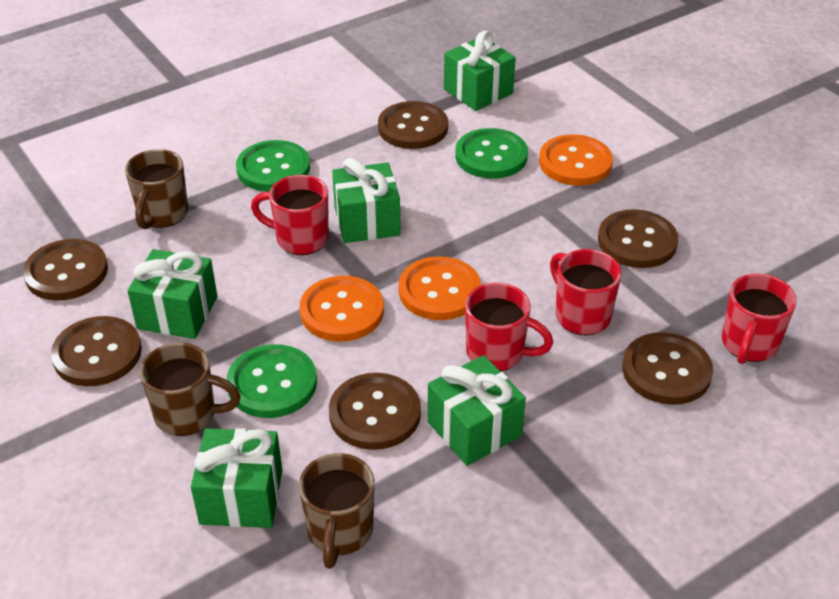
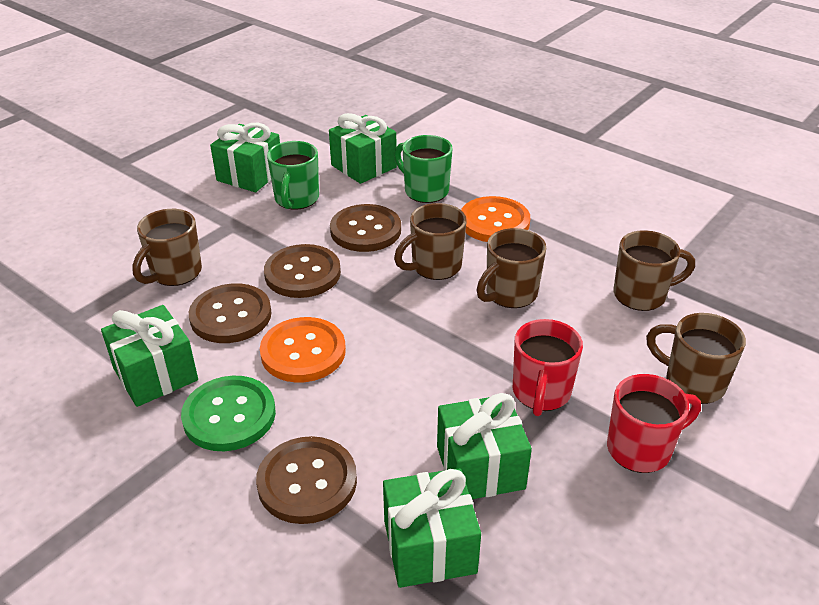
brown button: [23,239,108,301] [51,316,142,386] [329,373,421,450] [378,101,448,149] [598,209,678,268] [622,332,713,405] = 6 -> [189,283,272,343] [256,436,357,524] [264,244,341,298] [330,204,401,252] = 4
brown mug: [125,149,188,229] [140,343,241,436] [299,453,375,569] = 3 -> [132,209,202,286] [394,203,467,280] [476,228,546,308] [614,230,695,311] [646,313,746,404] = 5
green button: [226,344,317,418] [236,140,310,192] [455,128,528,179] = 3 -> [181,376,276,451] = 1
green mug: none = 0 -> [267,141,319,210] [394,135,453,203] = 2
orange button: [300,276,384,341] [399,256,481,320] [539,134,613,186] = 3 -> [260,317,346,382] [461,196,530,242] = 2
red mug: [251,175,329,255] [465,283,553,371] [550,249,622,335] [722,273,797,364] = 4 -> [513,319,583,416] [607,374,701,473] = 2

